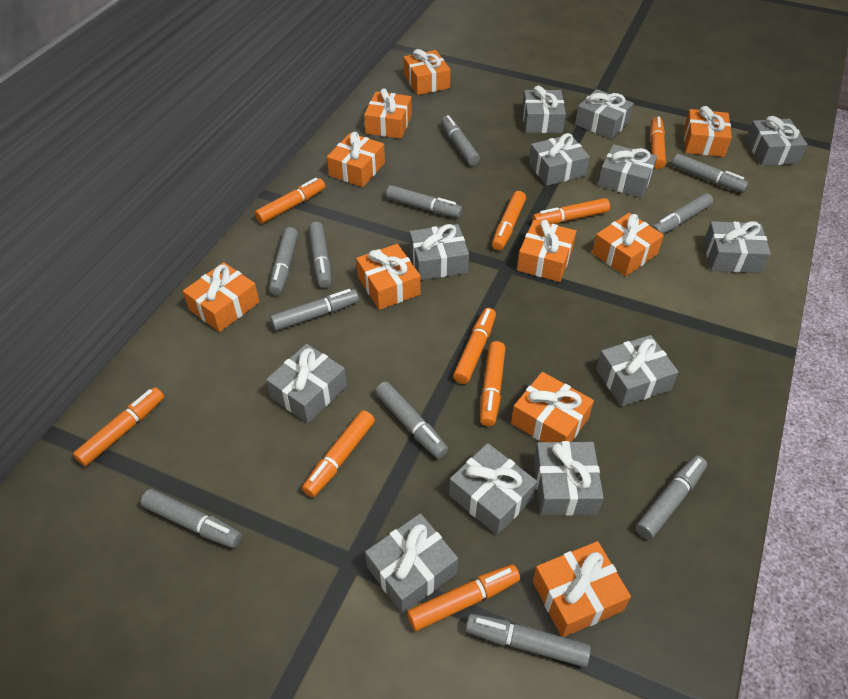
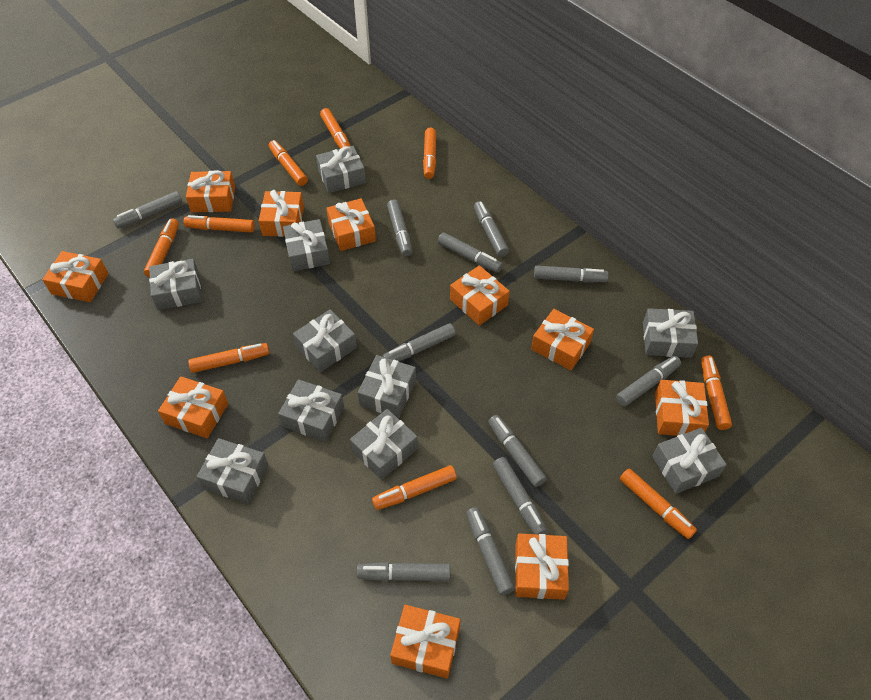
grey gift: [266,344,347,423] [365,513,458,614] [410,224,469,280] [449,443,537,535] [522,86,566,133] [529,133,590,186] [534,441,604,516] [575,89,634,139] [596,335,679,407] [598,144,657,198] [704,221,771,273] [746,116,807,166] = 12 -> [149,259,202,310] [197,438,268,504] [278,379,344,442] [283,219,330,271] [293,309,357,372] [316,146,366,193] [350,409,418,480] [358,355,416,418] [643,308,698,358] [652,428,727,494] = 10

